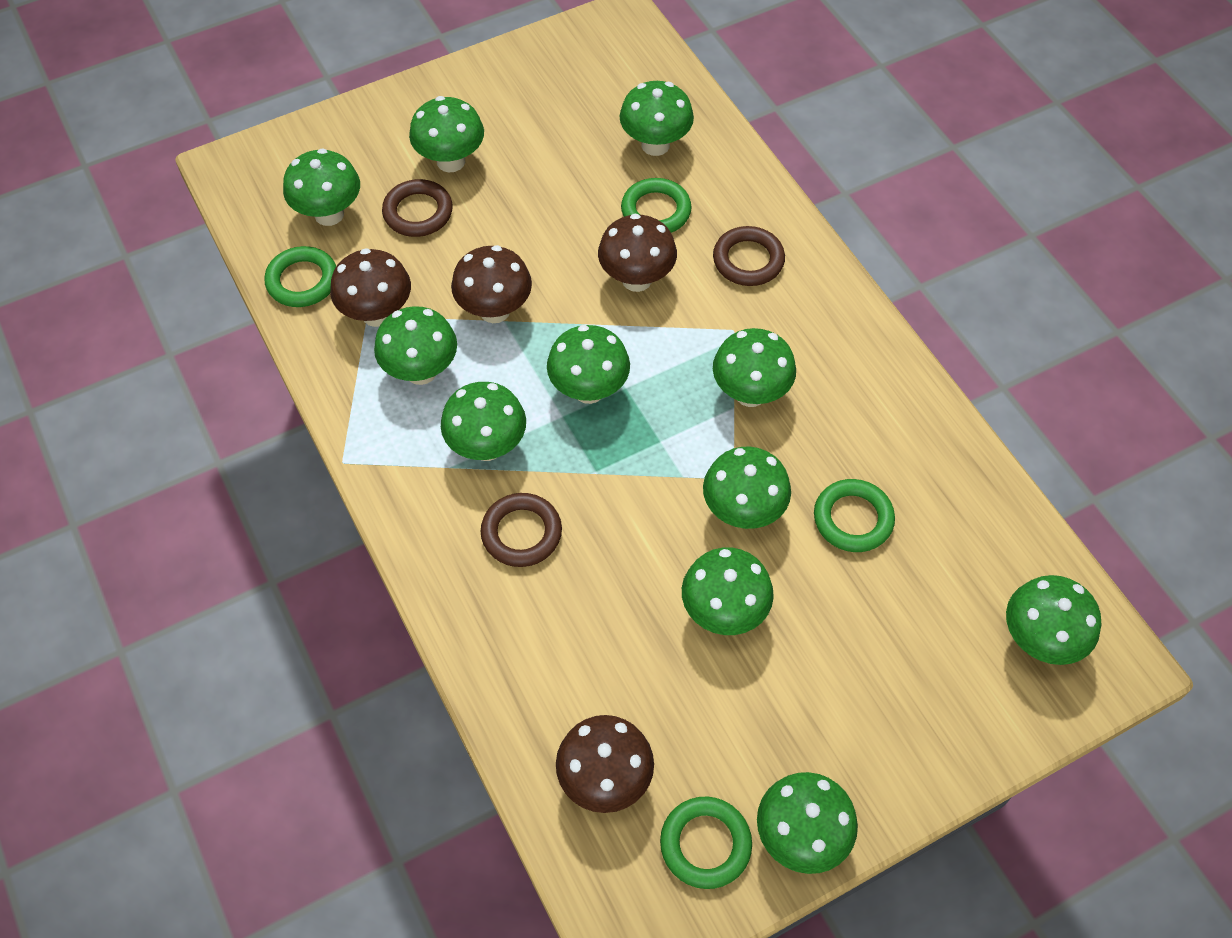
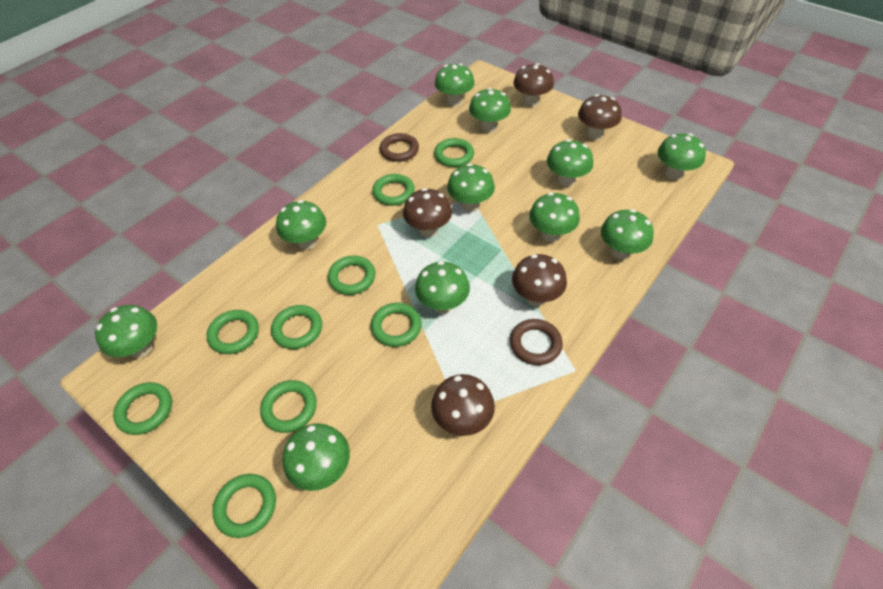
brown mushroom: [330,248,411,327] [451,245,532,323] [556,715,654,813] [598,214,677,292] = 4 -> [403,188,452,237] [431,374,495,436] [512,254,567,306] [513,63,554,107] [578,94,621,140] = 5
brown ring: [382,179,453,237] [481,493,562,567] [713,226,785,286] = 3 -> [379,133,419,162] [510,319,563,365] = 2
green ring: [264,246,336,307] [621,178,692,233] [660,797,752,889] [814,479,895,552] = 4 -> [113,382,172,435] [207,310,259,354] [212,474,276,538] [260,380,317,433] [271,305,322,349] [328,256,375,295] [371,303,422,347] [372,174,415,206] [434,138,474,167] = 9

